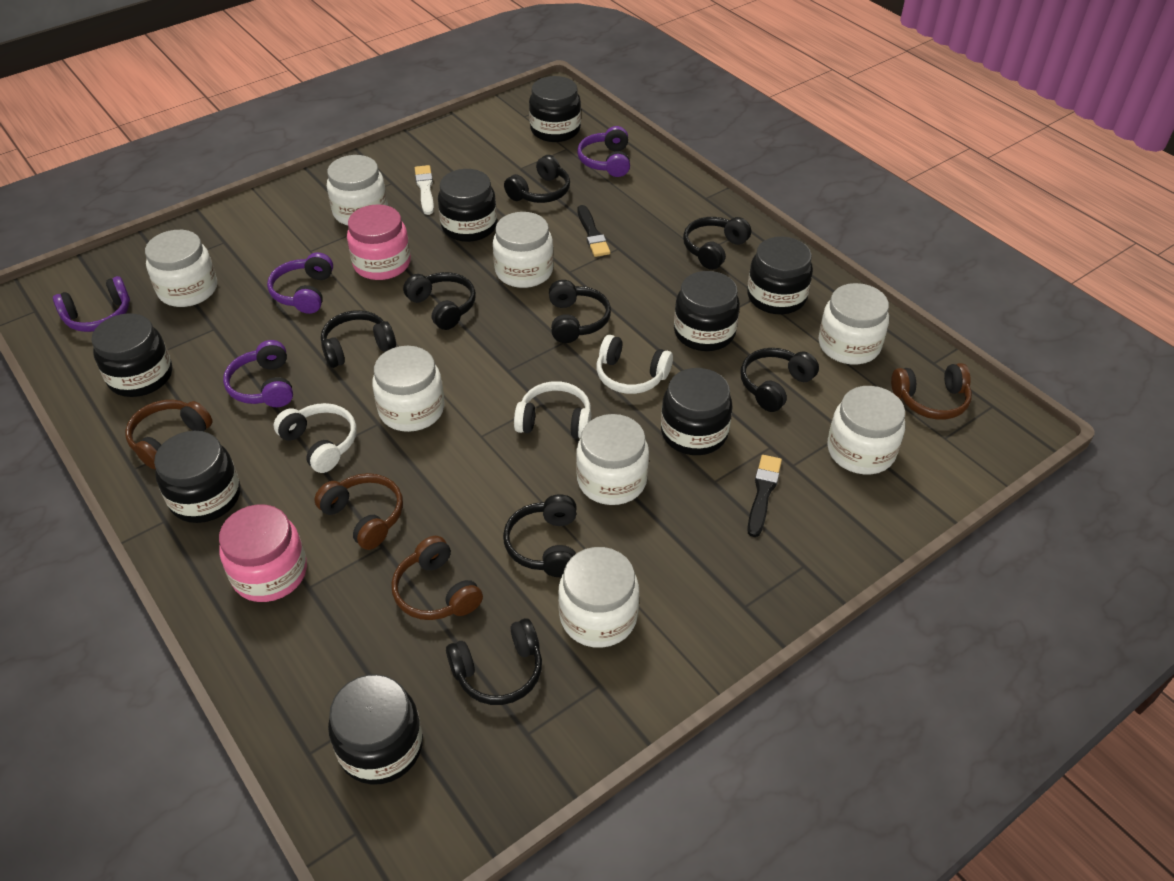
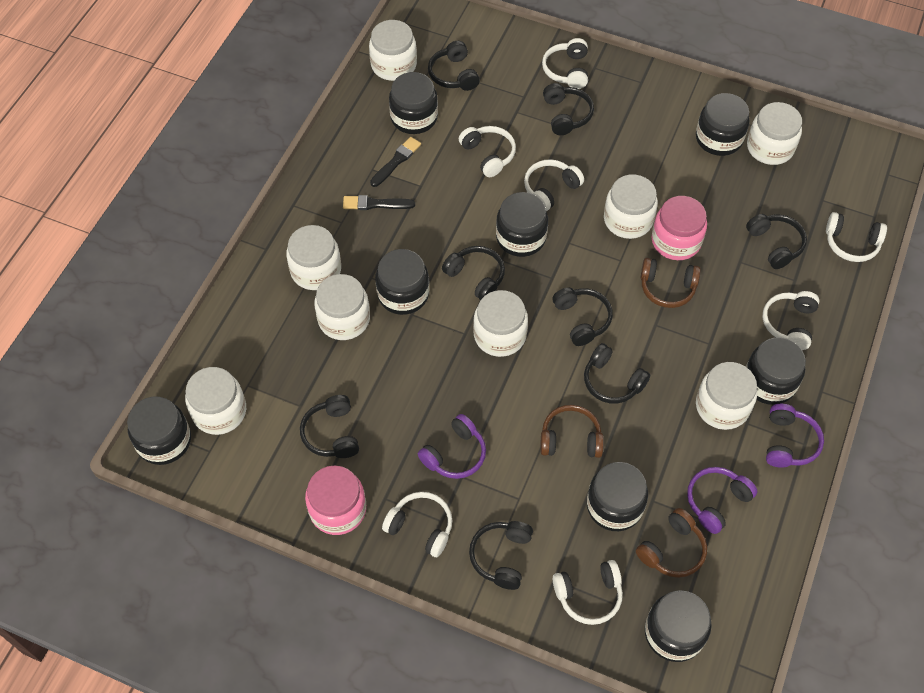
brown headphones: [125,400,213,469] [314,473,403,550] [391,536,483,620] [891,363,972,420] = 4 -> [540,405,604,458] [636,508,707,578] [641,258,701,308] = 3
purple headphones: [53,276,130,332] [223,340,293,407] [267,252,333,314] [577,126,630,177] = 4 -> [418,414,486,479] [687,467,758,534] [766,404,824,468] = 3
white brush: [415,165,434,215] = 1 -> none = 0
white headphones: [274,403,357,473] [514,381,591,439] [597,335,673,394] = 3 -> [382,492,452,557] [459,126,516,177] [524,159,584,211] [542,38,588,89] [553,560,623,625] [762,291,820,350] [826,212,887,262] = 7

